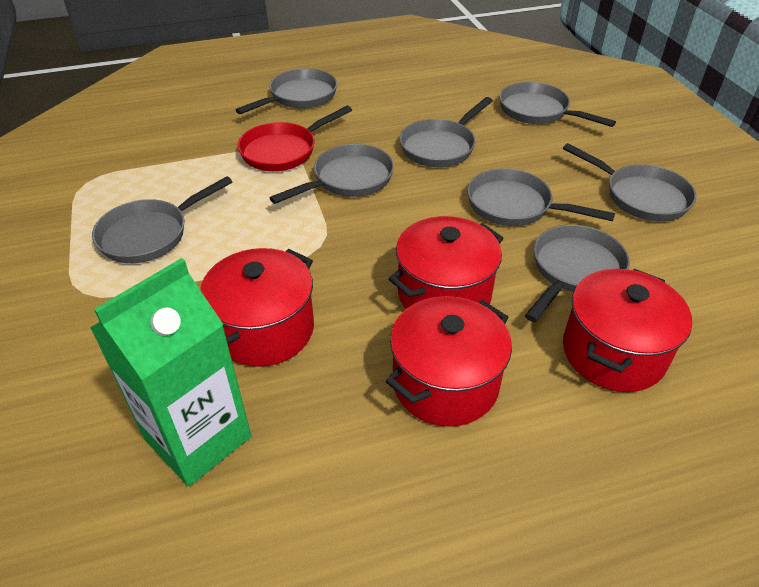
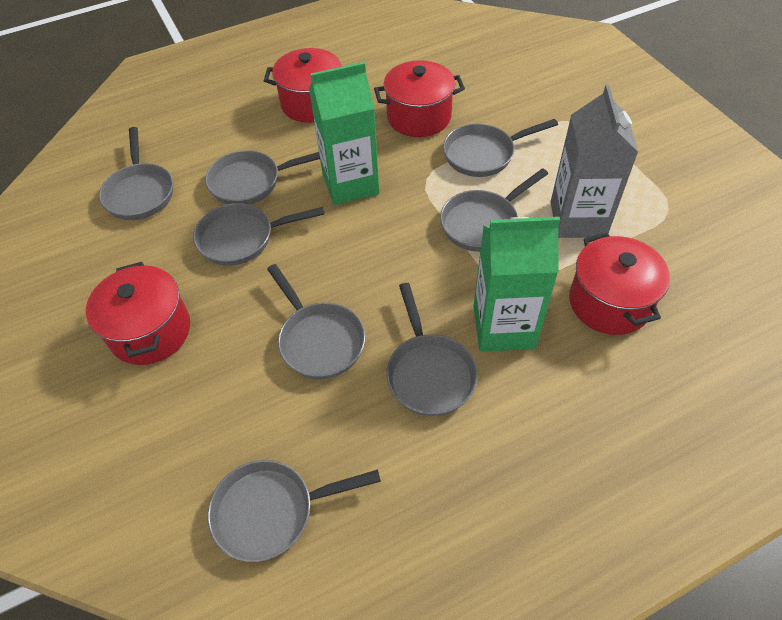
green carton: [90,258,251,486] = 1 -> [309,62,379,205] [473,217,560,352] = 2
grey carton: none = 0 -> [551,84,638,238] = 1
red pan: [237,106,352,171] = 1 -> none = 0

